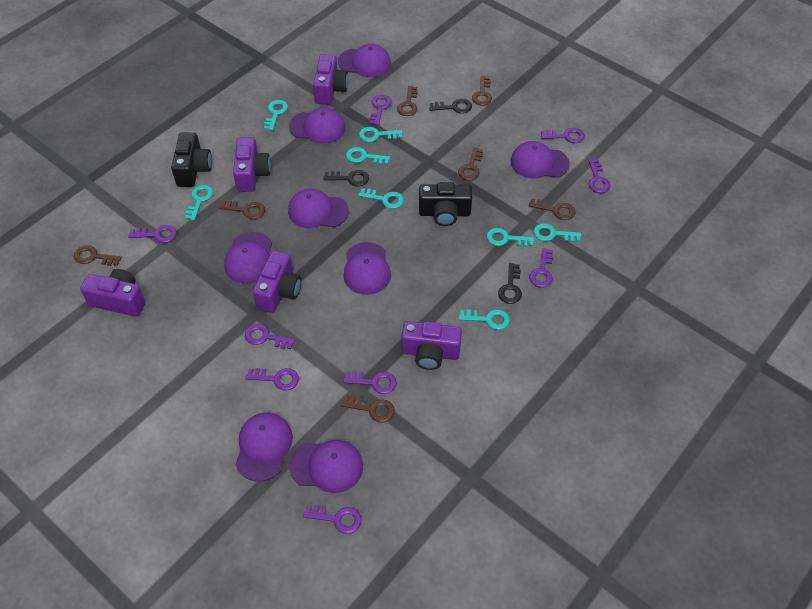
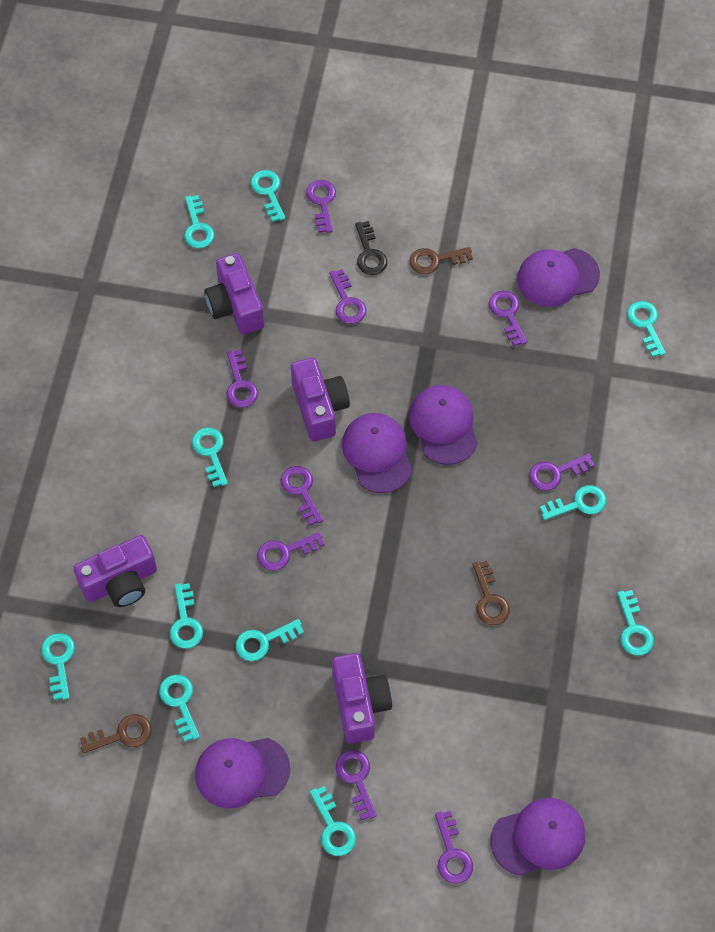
black camera: [171,133,212,187] [419,182,472,226] = 2 -> none = 0
black key: [323,170,369,186] [429,99,472,114] [498,263,522,304] = 3 -> [355,221,387,275] = 1
brown key: [73,245,122,266] [219,200,265,220] [341,396,395,423] [397,86,418,116] [458,147,483,181] [472,76,492,106] [529,199,575,220] = 7 -> [80,714,152,754] [409,247,473,274] [472,561,510,625] = 3
purple camera: [80,269,146,317] [233,137,271,192] [253,251,301,313] [313,54,348,105] [401,321,462,370] = 5 -> [74,535,157,607] [204,253,264,335] [291,358,350,442] [332,653,392,744] = 4
purple cap: [224,232,272,284] [235,413,293,481] [288,189,349,228] [289,107,346,144] [289,440,363,493] [338,44,391,77] [343,242,391,295] [510,141,570,178] = 8 -> [195,738,290,808] [342,413,413,493] [409,385,478,465] [490,798,585,876] [517,248,600,307] = 5
turquoise key: [185,185,213,221] [264,100,288,131] [346,147,391,165] [358,188,404,209] [359,127,403,142] [459,309,510,330] [486,228,535,247] [533,223,582,242] = 8 -> [41,633,75,700] [159,674,200,742] [170,583,203,649] [184,195,214,248] [192,427,228,487] [235,619,304,661] [251,170,285,222] [310,786,356,856] [540,485,607,520] [617,590,654,656] [627,301,666,357] = 11

